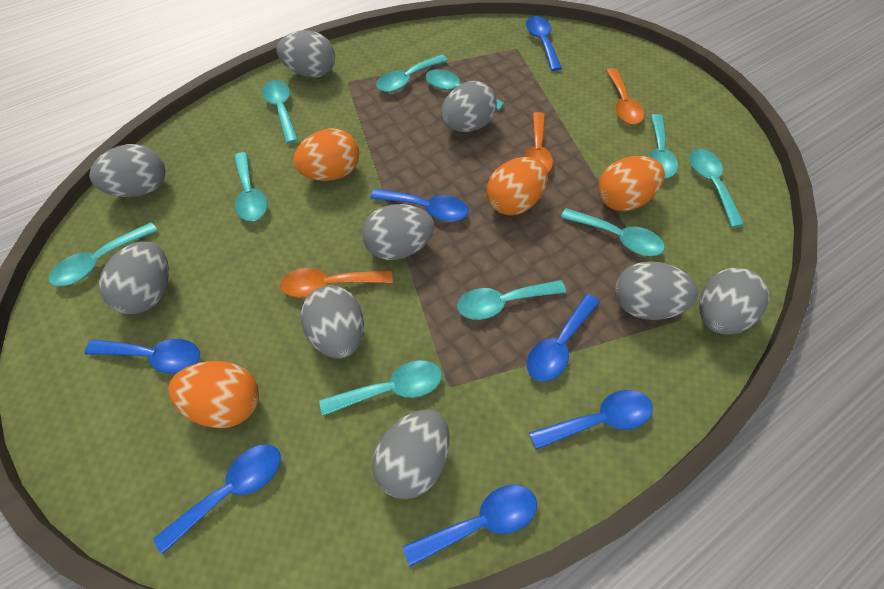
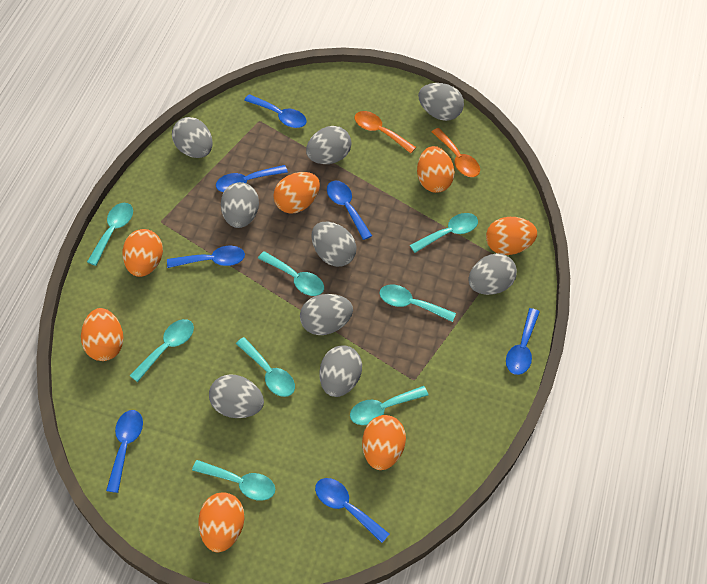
orange egg: [168,361,259,428] [293,128,359,181] [487,157,548,215] [598,156,665,211] = 4 -> [81,308,124,361] [122,229,163,277] [198,493,245,552] [273,172,320,214] [362,415,406,470] [417,146,455,193] [486,217,537,255] = 7
orange spoon: [280,268,393,298] [524,112,553,172] [606,68,644,125] = 3 -> [355,111,416,153] [431,128,480,177] = 2
turquoise spoon: [48,222,158,287] [234,152,268,221] [262,80,298,144] [319,360,442,416] [376,54,448,92] [425,69,504,110] [457,280,566,320] [561,208,665,256] [648,114,678,178] [690,149,745,227] = 10 -> [87,203,133,266] [129,319,194,382] [192,460,275,501] [236,337,295,397] [258,251,324,296] [350,386,428,425] [379,285,456,322] [410,213,478,253] = 8

